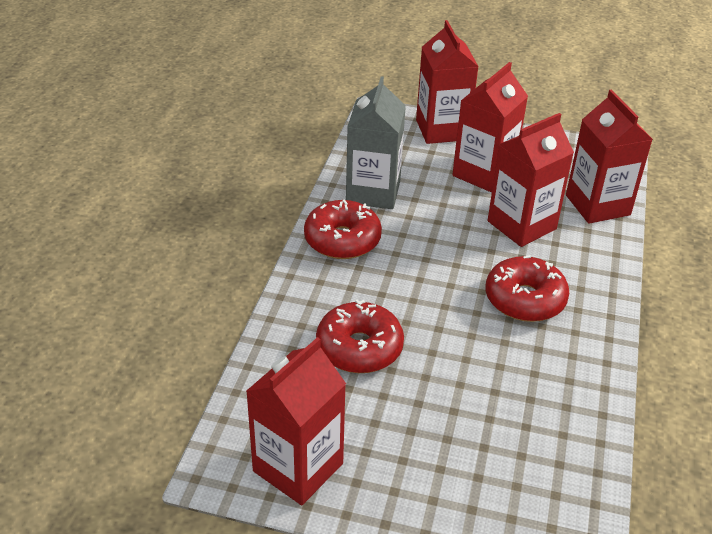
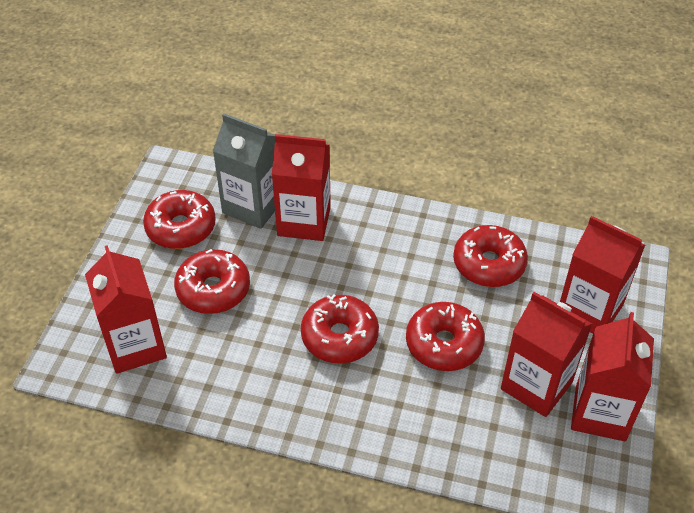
red donut: [304,199,382,259] [316,299,404,373] [486,255,569,322] = 3 -> [143,190,216,249] [174,249,250,314] [301,294,379,363] [406,302,485,371] [453,225,528,287] = 5

